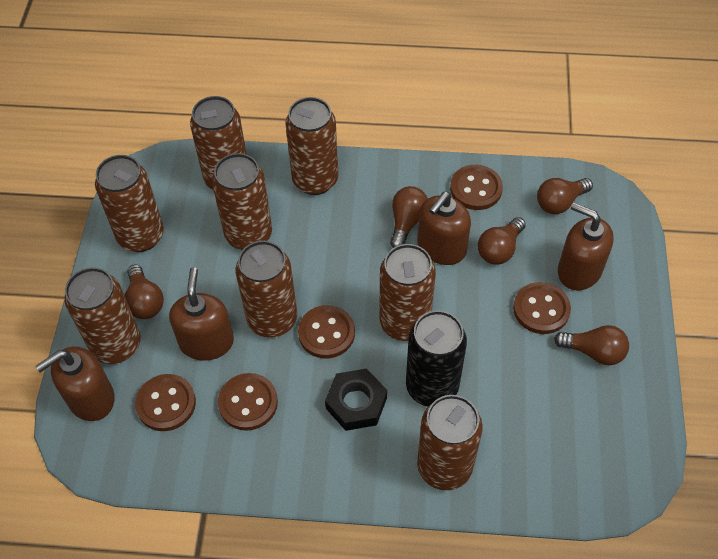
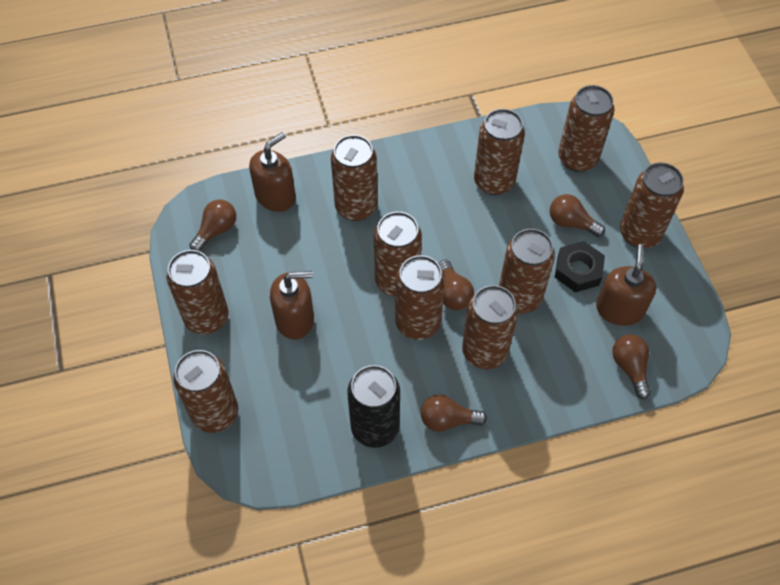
brown button: [135,374,196,431] [218,373,278,431] [298,305,355,358] [450,165,503,210] [513,282,571,334] = 5 -> none = 0
brown can: [65,267,141,364] [95,155,164,252] [190,96,247,190] [212,153,272,250] [236,241,297,338] [285,97,338,195] [379,244,436,341] [417,395,483,490] = 8 -> [167,250,228,334] [173,350,238,433] [331,135,378,221] [374,212,422,296] [395,255,445,340] [462,285,518,369] [474,109,525,195] [499,229,555,313] [558,85,615,172] [620,163,684,248] = 10
brown soap dispenser: [35,347,115,421] [169,267,234,361] [417,192,471,265] [558,203,614,290] = 4 -> [249,132,296,212] [270,271,314,340] [596,244,656,326] = 3

